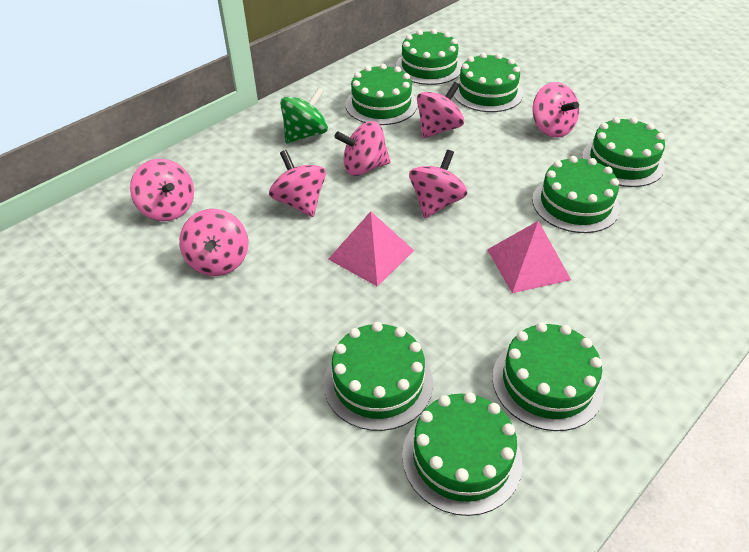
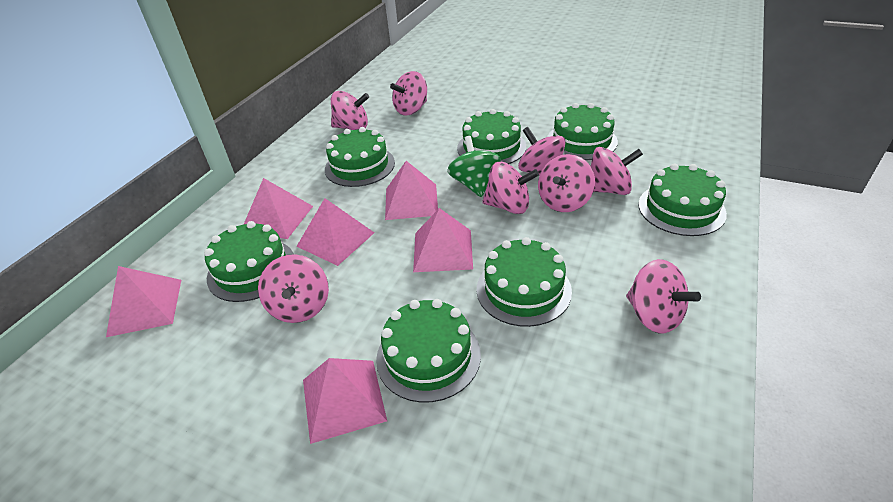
green cake: [324,322,433,431] [346,64,418,125] [396,29,462,85] [402,392,523,516] [454,53,523,112] [492,322,604,431] [532,156,620,233] [582,117,665,187] = 8 -> [204,221,294,302] [325,127,395,187] [376,299,481,403] [457,109,526,164] [477,237,572,327] [547,103,618,160] [638,164,727,236] = 7
pink pyramid: [328,211,414,287] [487,221,571,293] = 2 -> [106,266,181,337] [243,178,313,239] [296,198,374,266] [303,358,387,444] [385,161,438,220] [413,208,473,272] = 6
pink spinning top: [130,159,194,221] [179,209,248,276] [269,150,326,217] [335,121,391,176] [409,150,468,218] [417,82,464,138] [533,82,579,138] = 7 -> [258,254,329,323] [331,91,369,130] [390,71,427,115] [482,162,539,214] [518,127,566,175] [538,154,595,212] [591,147,643,195] [626,259,701,333] = 8

